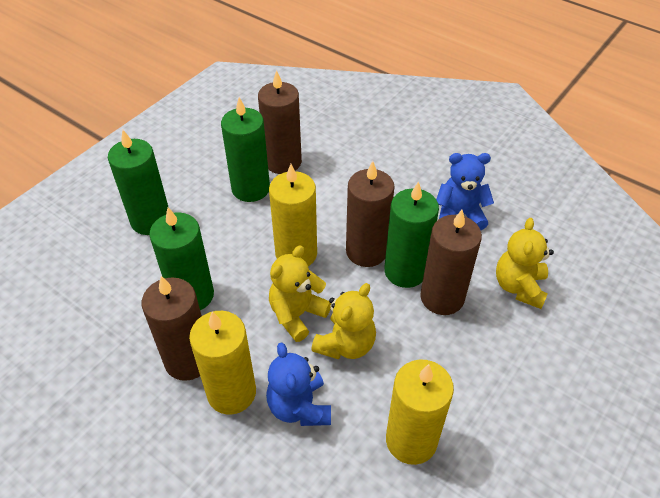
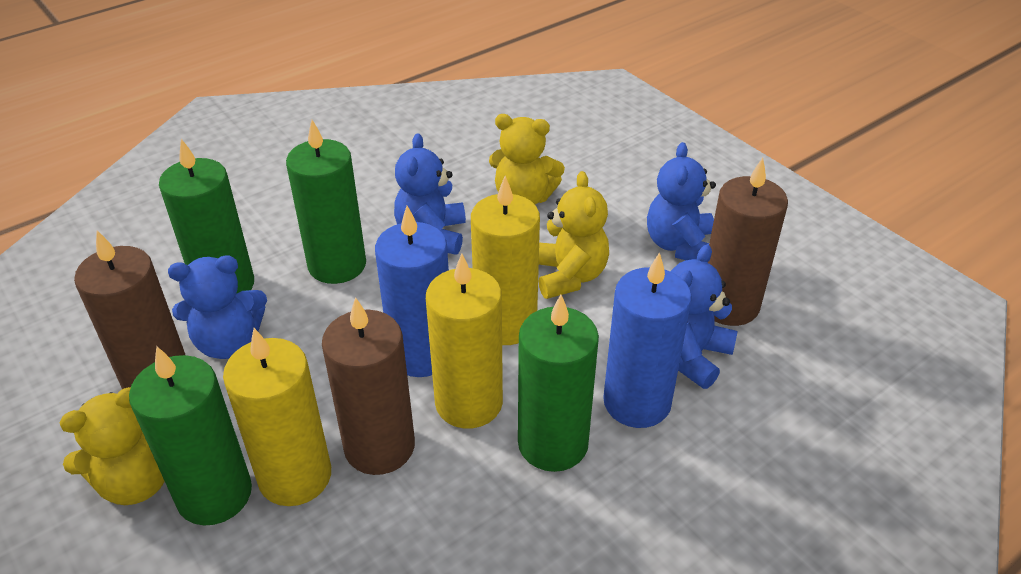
blue candle: none = 0 -> [375,206,449,377] [603,252,692,428] = 2
blue teddy bear: [266,342,331,426] [436,153,494,230] = 2 -> [168,255,267,359] [394,133,466,255] [647,142,716,260] [670,245,737,389] = 4
brown candle: [141,276,202,381] [258,70,302,174] [346,161,395,267] [420,210,482,315] = 4 -> [74,230,185,389] [322,297,415,475] [708,158,788,326] = 3

